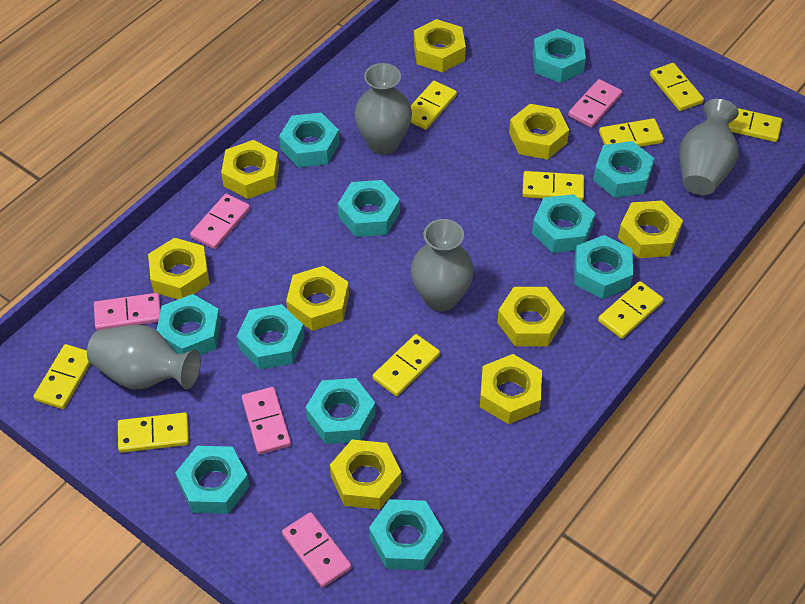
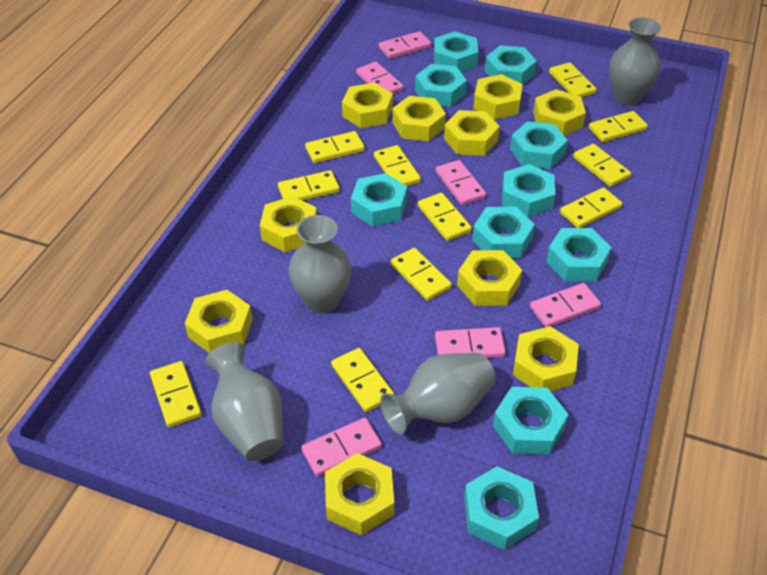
pink domino: [94,293,161,331] [190,194,250,249] [242,387,291,454] [282,512,352,588] [568,79,622,128] = 5 -> [301,418,382,477] [356,62,403,94] [379,31,431,59] [435,327,506,358] [436,160,486,205] [530,283,601,327] = 6
turquoise nut: [157,294,221,355] [175,446,250,514] [237,304,304,370] [279,113,340,167] [305,378,376,444] [338,180,400,237] [369,499,443,570] [532,194,595,253] [533,29,586,83] [574,235,633,299] [593,141,654,198] = 11 -> [351,173,407,227] [415,64,467,107] [434,31,478,72] [464,466,539,550] [472,206,535,258] [485,45,537,86] [493,387,569,455] [502,164,555,217] [510,121,568,169] [546,228,612,282] = 10
yellow domino: [33,344,90,409] [118,412,189,453] [373,334,440,396] [411,81,457,130] [522,171,584,201] [598,281,664,339] [599,118,664,147] [650,63,704,111] [728,108,782,142] = 9 -> [150,361,202,427] [278,170,340,201] [305,131,365,163] [331,348,394,412] [374,145,421,186] [391,248,452,301] [418,193,472,241] [549,62,597,97] [560,187,622,228] [573,144,631,187] [589,111,648,142] = 11
yellow nut: [148,238,210,300] [221,140,279,199] [286,266,349,331] [330,440,401,509] [414,19,466,72] [480,354,542,424] [497,287,565,346] [509,104,569,160] [618,201,683,258] = 9 -> [185,290,253,353] [260,196,317,252] [325,453,394,535] [342,83,393,128] [392,96,446,141] [444,110,500,156] [457,250,522,306] [473,74,523,120] [513,326,579,391] [533,89,586,136] = 10

